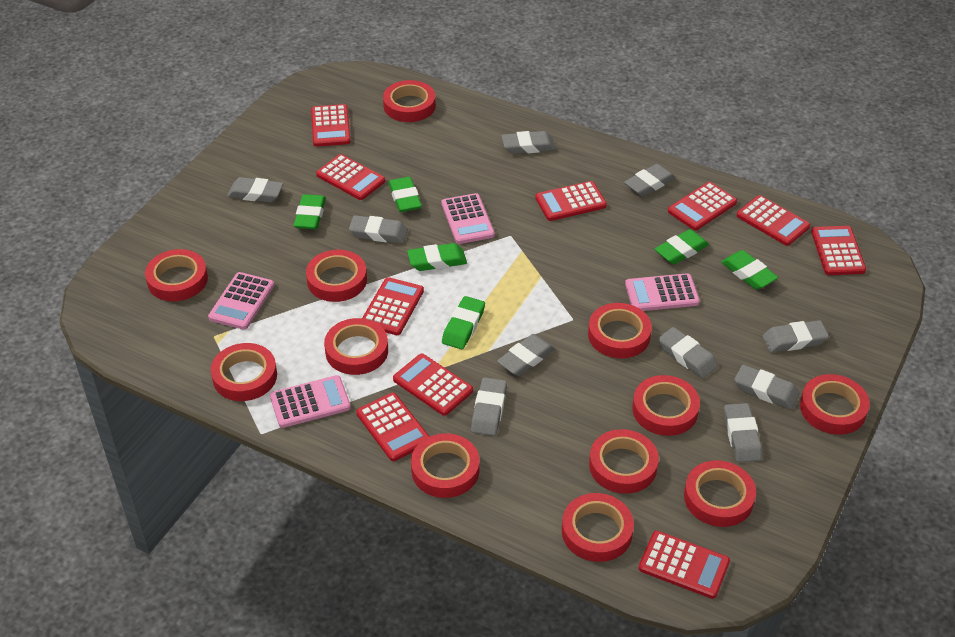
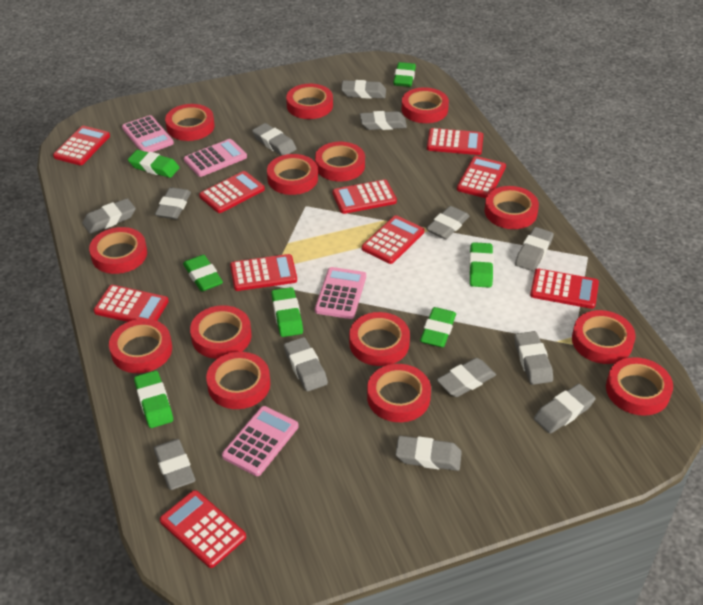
green eraser: [294,194,326,229] [389,177,422,212] [407,243,467,271] [442,296,485,349] [655,229,709,264] [721,250,778,289] = 6 -> [128,150,180,178] [134,371,173,428] [183,255,223,292] [271,287,303,337] [393,62,416,87] [420,307,456,348] [469,242,494,288] = 7
grey eraser: [227,177,284,202] [349,215,408,243] [471,377,507,436] [497,334,555,376] [502,131,556,154] [624,164,676,196] [658,327,718,378] [724,403,762,463] [734,365,800,410] [762,320,829,352] = 10 -> [82,198,136,234] [153,439,195,490] [155,187,191,219] [252,123,297,156] [284,337,328,391] [341,80,386,99] [360,111,407,130] [395,436,462,471] [426,206,470,239] [437,358,496,397] [514,331,553,385] [515,227,554,271] [534,384,596,434] = 13
red tape: [145,249,208,301] [211,343,277,401] [306,250,367,302] [324,318,388,375] [383,80,436,122] [411,433,479,498] [562,493,634,562] [588,303,652,358] [589,429,659,494] [632,375,700,436] [684,460,756,527] [800,374,870,435] = 12 -> [89,227,147,274] [109,319,172,373] [165,104,214,141] [190,305,252,359] [206,352,270,409] [267,154,318,195] [286,84,333,119] [315,142,365,182] [349,312,410,366] [367,364,431,422] [402,87,449,123] [485,186,539,229] [572,310,636,364] [606,357,673,416] = 14

